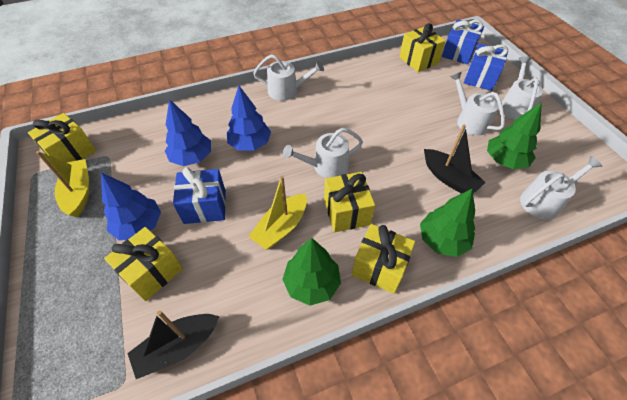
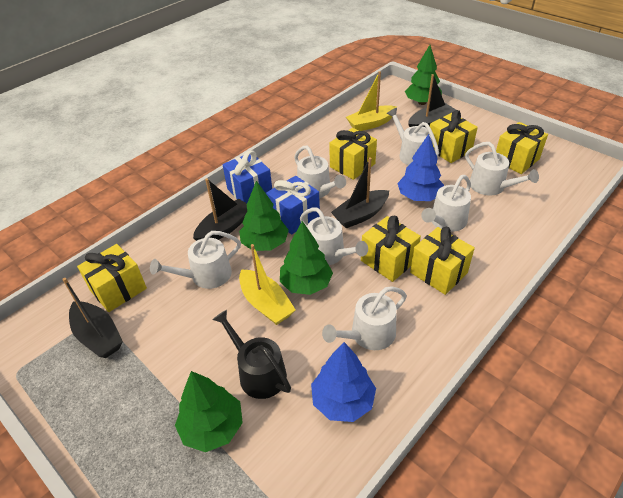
black boat: [127,311,219,379] [424,124,486,194] = 2 -> [62,278,123,358] [193,178,247,241] [331,157,389,228] [408,74,456,127] = 4
black watering can: none = 0 -> [212,310,291,399] = 1
blue gift: [173,167,226,224] [442,20,484,64] [464,43,508,91] = 3 -> [223,150,272,203] [266,176,320,234] = 2
blue tree: [101,173,161,240] [165,99,211,166] [227,86,271,151] = 3 -> [311,342,376,422] [397,134,444,201] = 2
green tree: [282,238,341,306] [420,189,475,257] [487,102,542,169] = 3 -> [175,371,243,452] [239,181,289,251] [280,221,333,295] [405,45,442,105] = 4
white watering can: [253,54,324,101] [283,128,363,178] [450,72,505,136] [502,56,543,120] [520,156,602,220] = 5 -> [150,231,241,289] [294,146,346,198] [300,207,368,265] [322,286,407,350] [387,108,439,165] [421,175,471,232] [465,142,539,196] = 7
yellow gift: [28,113,96,163] [104,227,183,301] [324,172,375,232] [352,224,415,294] [399,23,446,72] = 5 -> [77,244,147,312] [329,128,377,180] [361,216,421,282] [410,227,475,295] [430,110,478,163] [496,122,548,174] = 6

